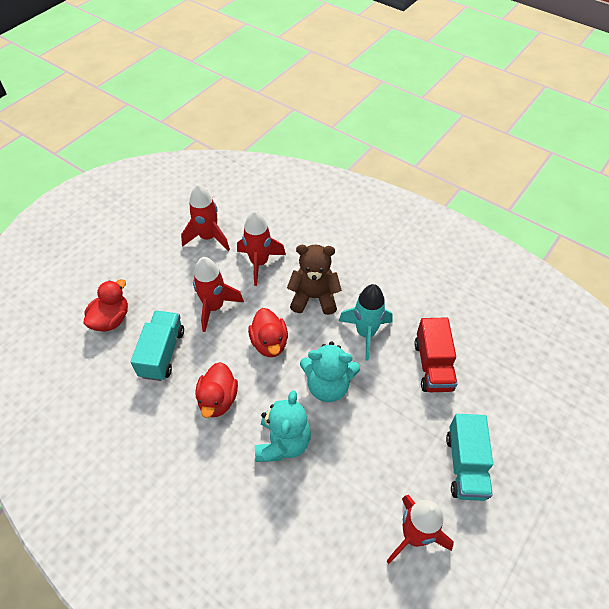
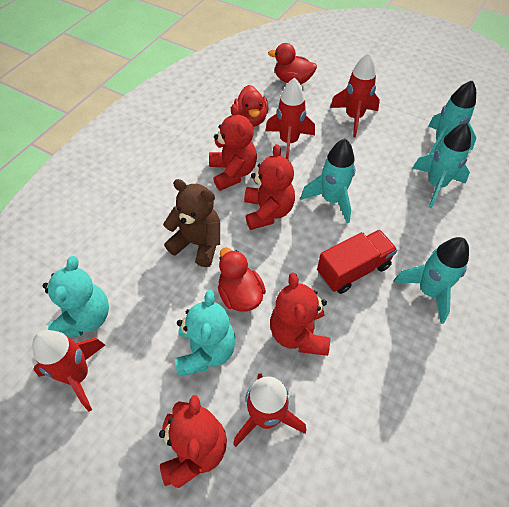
red teddy bear: none = 0 -> [159,395,227,488] [209,104,257,191] [244,144,295,230] [270,272,330,356] = 4
turquoise rocket: [339,284,393,361] = 1 -> [301,139,355,223] [394,237,469,324] [413,123,471,208] [428,80,476,154] = 4
turquoise truck: [131,311,184,381] [446,414,493,501] = 2 -> none = 0

